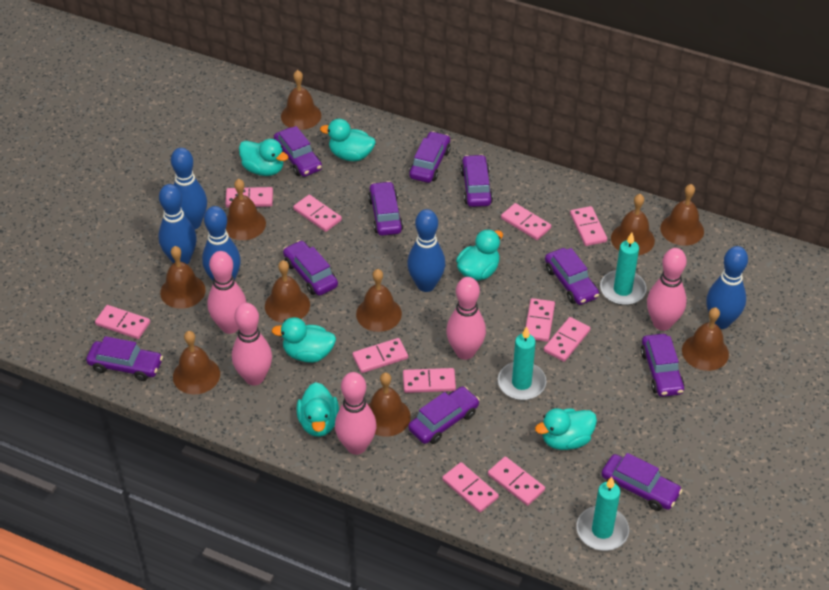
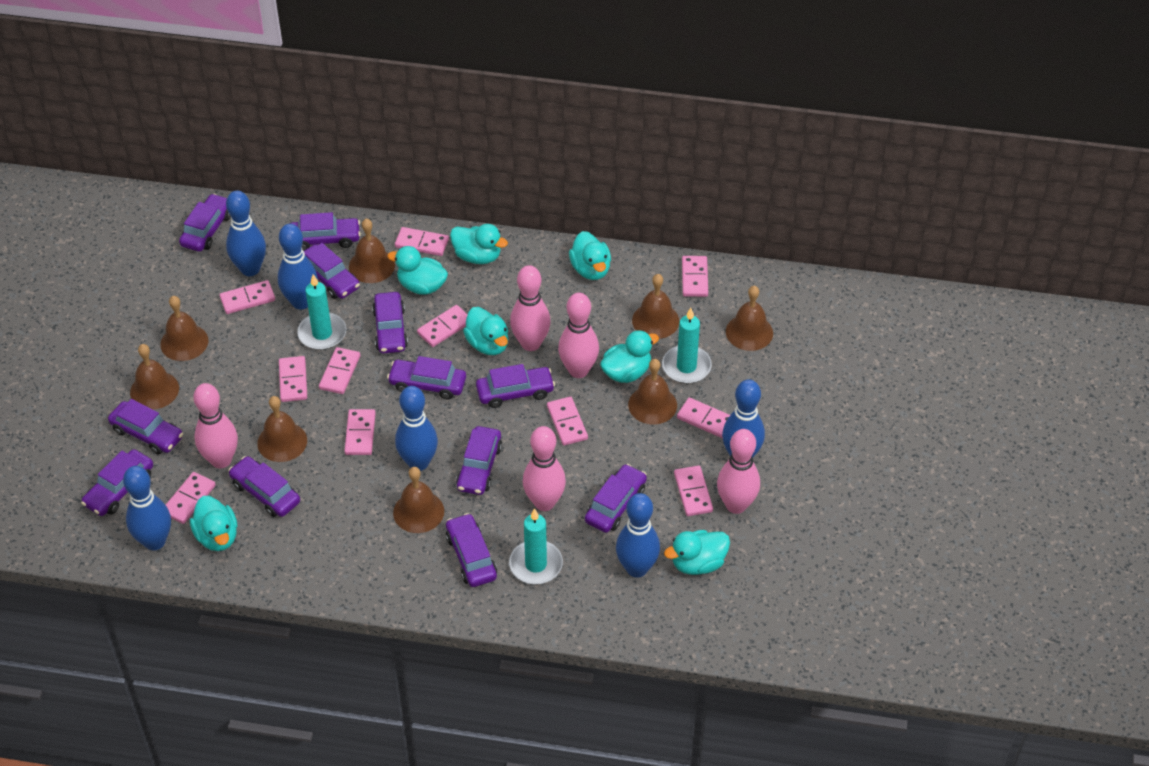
blue bowling pin: [158,184,197,264] [171,148,207,229] [202,206,241,281] [407,209,445,292] [706,246,748,329] = 5 -> [123,466,171,550] [226,191,266,276] [278,224,318,309] [395,386,438,471] [616,493,660,578] [722,379,765,458] = 6
brown bell: [160,246,206,309] [173,331,220,394] [226,179,266,240] [265,260,310,323] [281,70,321,130] [356,269,402,332] [368,372,411,437] [611,194,655,255] [660,184,704,246] [682,307,729,371] = 10 -> [130,344,179,409] [160,296,209,361] [257,396,307,462] [349,219,395,283] [393,467,444,533] [628,359,677,424] [632,274,679,339] [726,286,773,351] = 8
purple car: [86,336,163,381] [274,126,322,177] [283,240,338,296] [368,181,403,236] [408,386,480,444] [409,131,450,183] [460,154,493,207] [545,248,599,305] [601,453,683,511] [640,334,684,397] = 10 -> [81,449,153,516] [108,399,183,454] [179,194,231,252] [228,456,300,517] [290,212,361,251] [304,243,360,299] [372,292,408,354] [387,356,466,400] [446,513,497,587] [456,426,502,495] [476,364,555,408] [585,464,647,533] = 12
turquoise duck: [239,139,288,176] [272,317,336,363] [296,382,339,437] [320,119,376,161] [456,229,503,281] [535,408,597,450] = 6 -> [190,496,237,551] [387,246,448,295] [450,224,508,264] [463,307,509,355] [569,231,611,280] [600,330,659,383] [664,530,730,575] = 7

